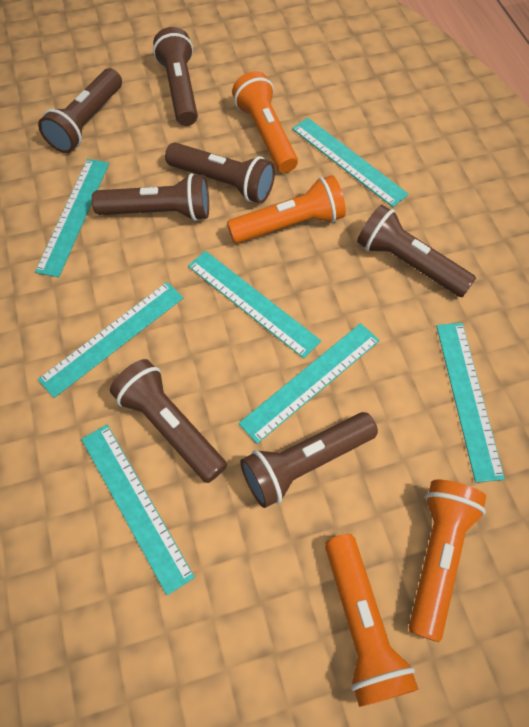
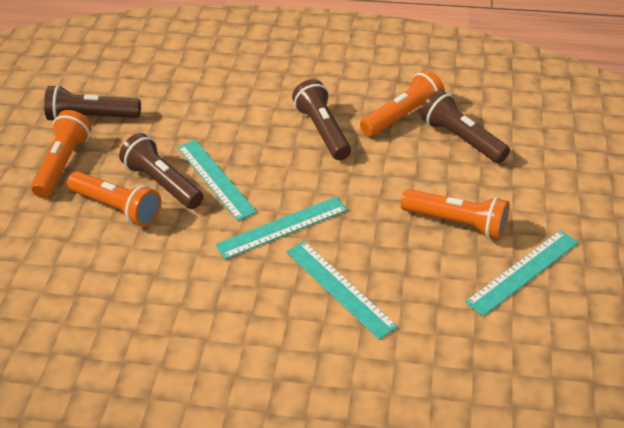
brown flashlight: [38,68,122,153] [92,173,209,221] [110,359,227,483] [153,27,198,126] [165,142,275,204] [240,412,378,508] [357,205,476,297] = 7 -> [44,85,141,120] [119,133,203,209] [292,79,351,160] [421,90,510,163] = 4
turquoise ruler: [35,159,109,277] [38,282,184,398] [81,424,195,595] [188,251,321,359] [238,323,380,444] [292,118,409,207] [436,323,505,483] = 7 -> [177,140,257,221] [215,196,347,259] [286,241,398,340] [465,230,579,317] = 4

